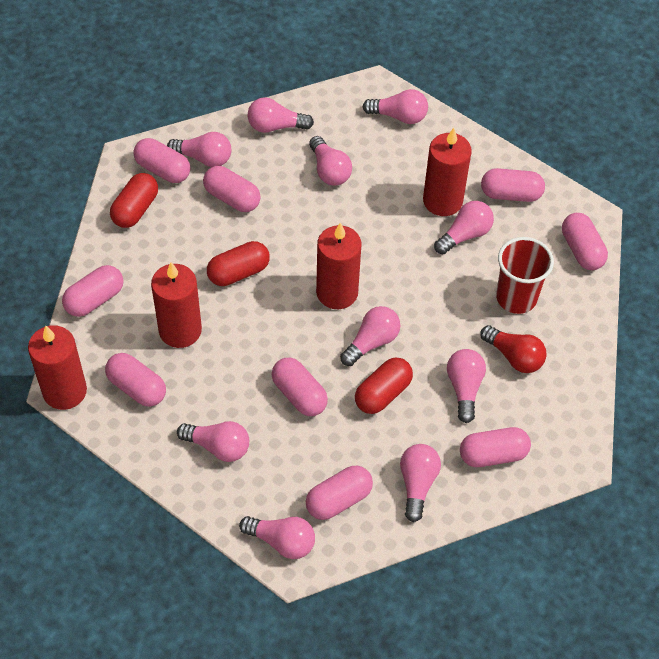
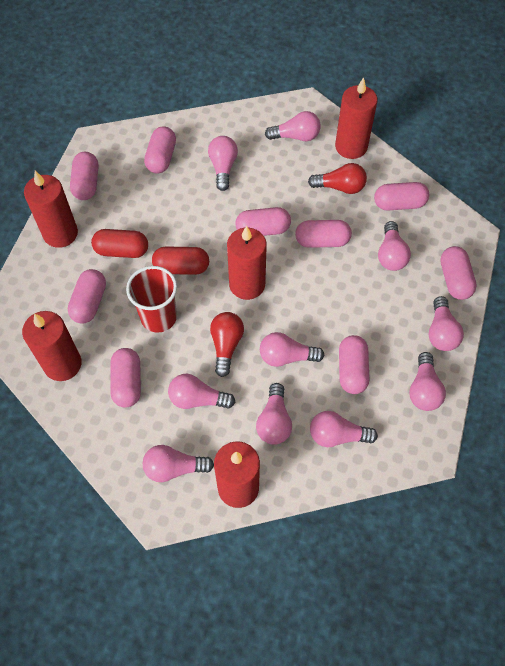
red candle: [28,325,87,410] [151,262,202,348] [316,222,362,309] [423,128,472,216] = 4 -> [22,311,82,381] [24,171,78,248] [214,441,260,508] [227,226,267,300] [335,77,377,159] = 5
red capsule: [110,173,158,228] [207,241,270,286] [355,357,413,414] = 3 -> [91,229,148,258] [152,247,209,275] = 2
red light bulb: [480,325,547,373] = 1 -> [210,312,244,377] [308,163,367,194] = 2

